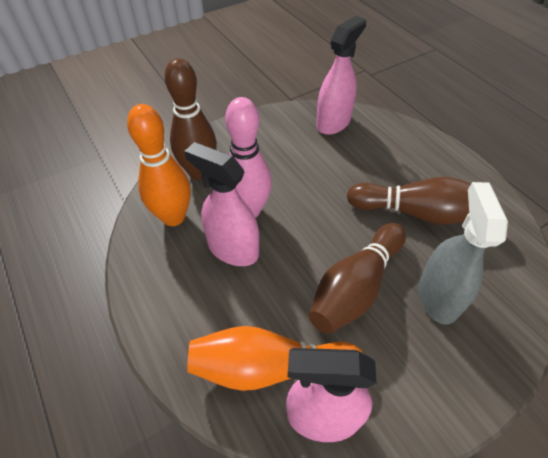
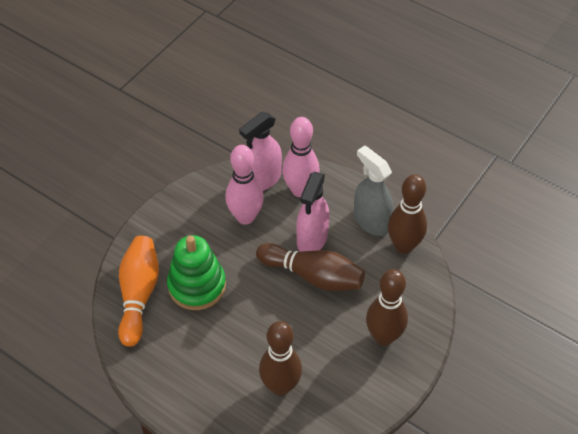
brown bowling pin: [164,58,217,180] [309,223,406,334] [347,177,471,225] = 3 -> [256,243,365,291] [259,321,302,396] [366,269,408,346] [388,174,427,254] = 4
green stacking toy: none = 0 -> [167,235,226,310] = 1
orange bowling pin: [127,104,191,226] [187,326,364,391] = 2 -> [118,236,159,347] = 1
pink bowling pin: [225,97,272,218] = 1 -> [225,145,264,225] [282,117,320,197] = 2
pink spray bottle: [184,142,259,266] [286,348,377,442] [316,16,366,135] = 3 -> [239,112,282,191] [296,172,329,252] = 2

